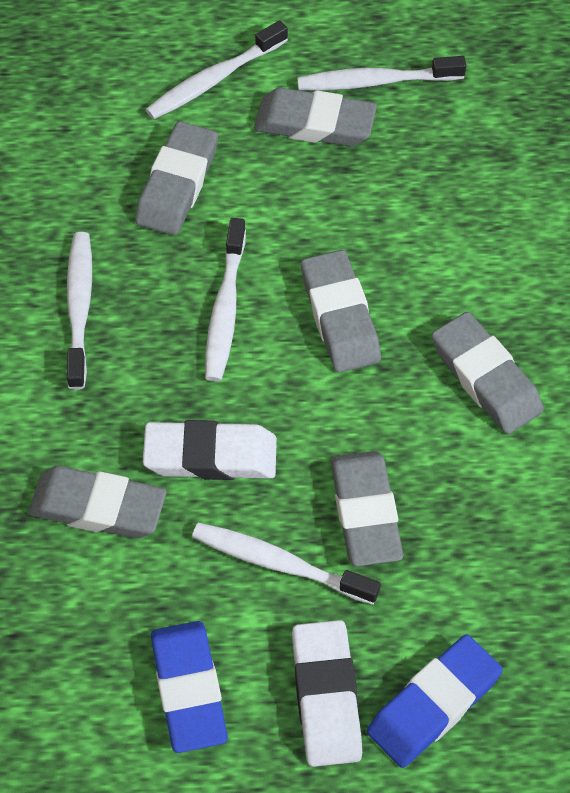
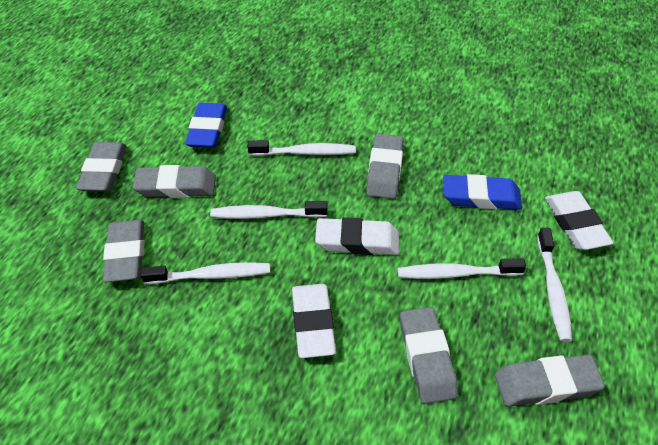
white eraser: [143,420,277,480] [292,620,362,767] = 2 -> [292,284,336,358] [315,217,399,255] [545,191,614,250] = 3

